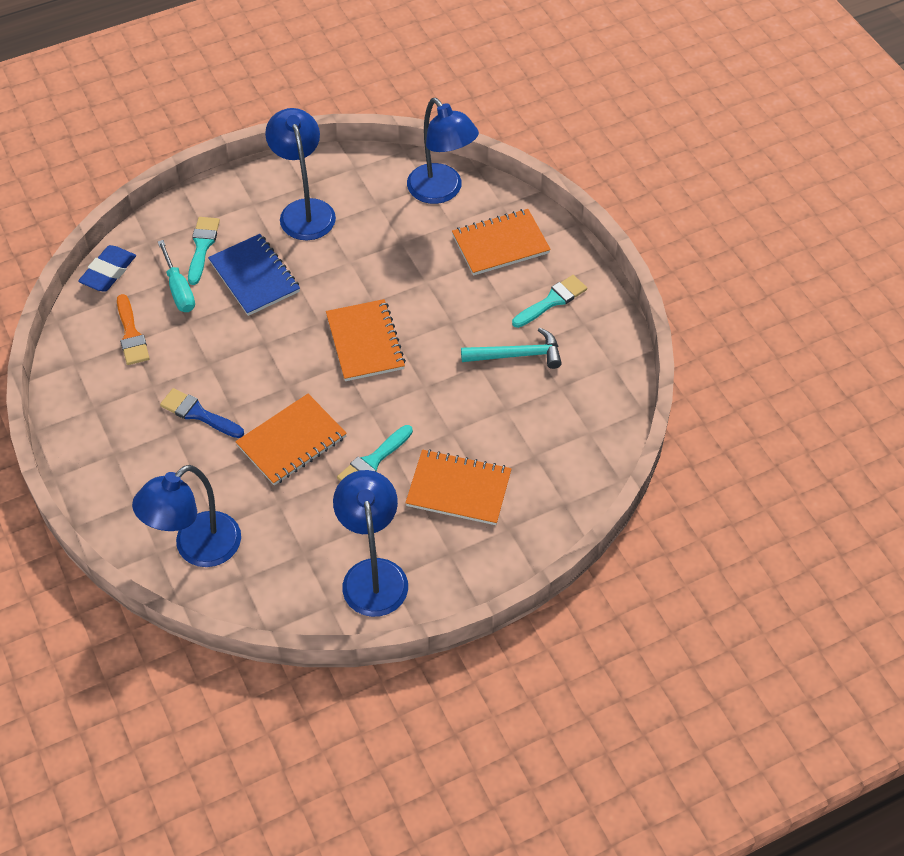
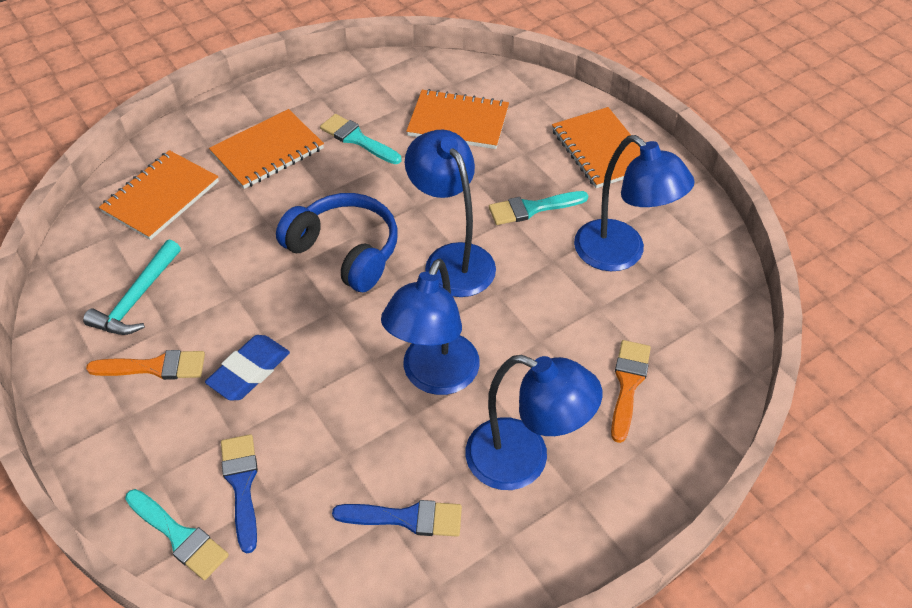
blue brush: [160,388,244,438] = 1 -> [221,434,258,554] [332,500,462,537] = 2
blue headphones: none = 0 -> [276,193,398,292] = 1
blue notebook: [208,234,300,316] = 1 -> none = 0
orange brush: [117,294,150,365] = 1 -> [86,350,205,380] [611,340,651,443] = 2
turquoise screwdriver: [158,240,195,312] = 1 -> none = 0

